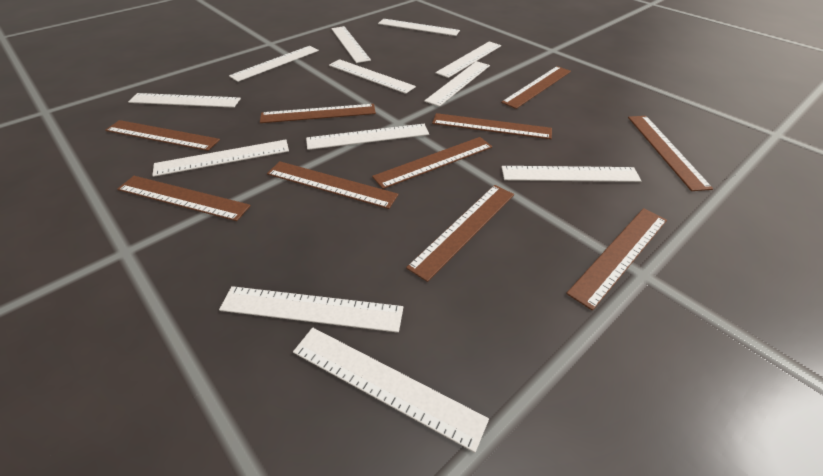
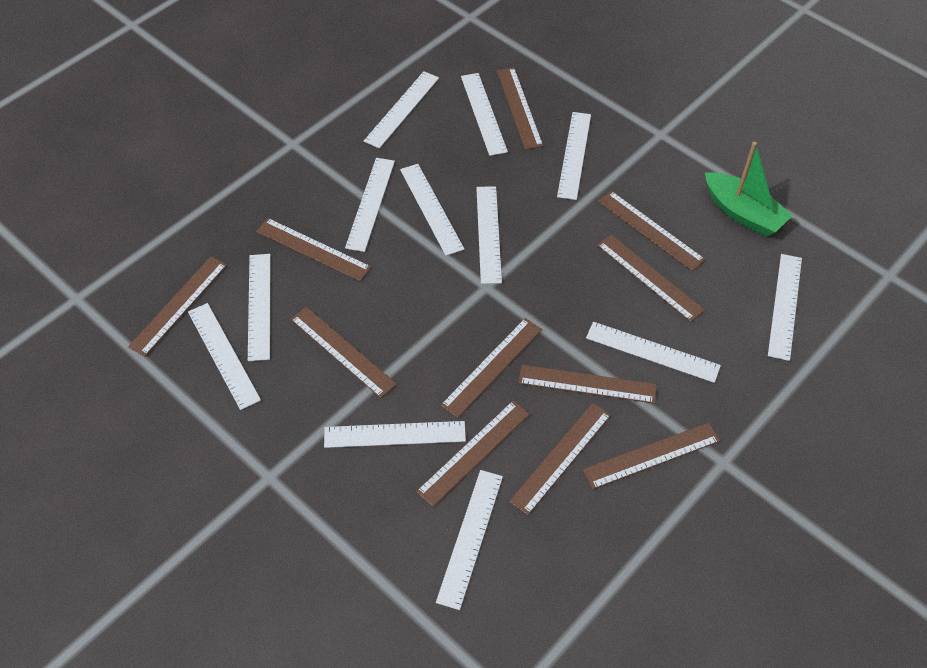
brown ruler: [105,120,220,151] [117,176,251,221] [260,104,376,123] [267,161,399,209] [372,137,492,189] [406,185,514,282] [432,113,552,139] [501,66,571,109] [566,208,667,311] [628,116,713,191] = 10 -> [128,257,227,356] [256,218,371,281] [291,307,397,398] [416,401,530,507] [440,318,542,418] [497,67,543,150] [509,403,611,515] [518,365,657,404] [583,423,720,489] [597,235,705,322] [598,191,705,271] = 11
green boat: none = 0 -> [705,142,793,237] = 1

